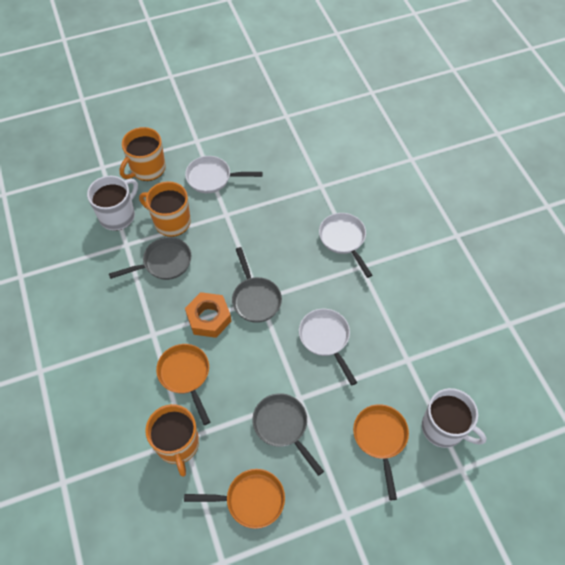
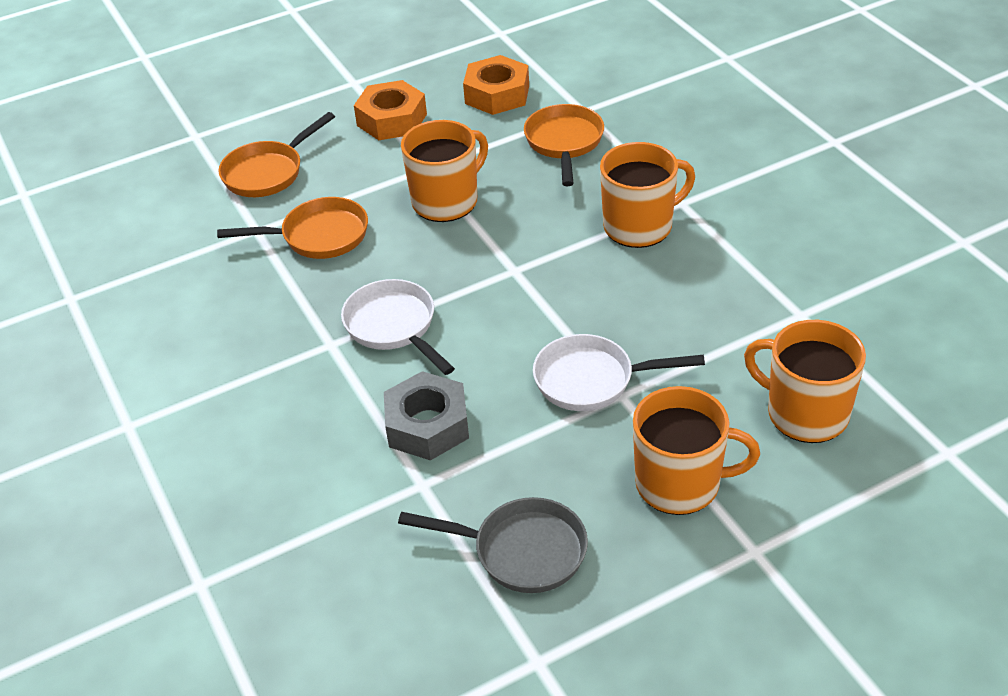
grey nut: none = 0 -> [384,371,469,460] = 1
grey pan: [109,237,191,280] [232,247,282,323] [252,393,324,476] = 3 -> [398,497,588,593] = 1
orange mug: [120,127,166,181] [139,181,191,237] [145,404,199,477] = 3 -> [401,120,488,222] [600,142,695,248] [633,386,760,515] [744,320,866,443] = 4
orange nut: [185,292,232,338] = 1 -> [354,80,427,140] [463,55,529,115] = 2
white mug: [87,176,138,231] [422,388,487,448] = 2 -> none = 0
white pan: [185,156,263,193] [299,309,357,386] [319,213,372,278] = 3 -> [341,279,455,375] [533,334,705,411] = 2

